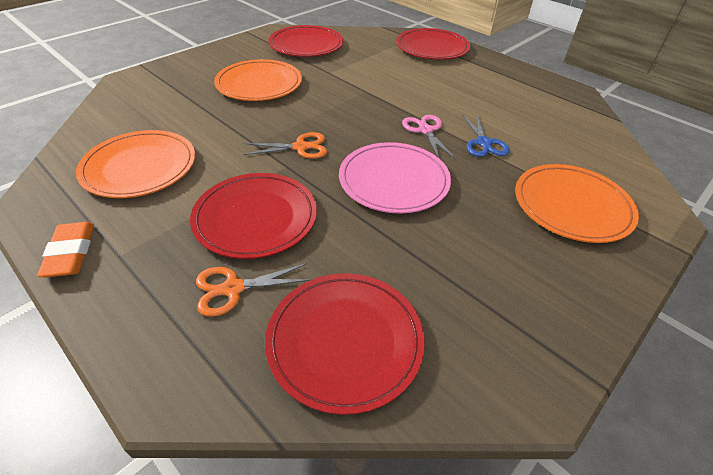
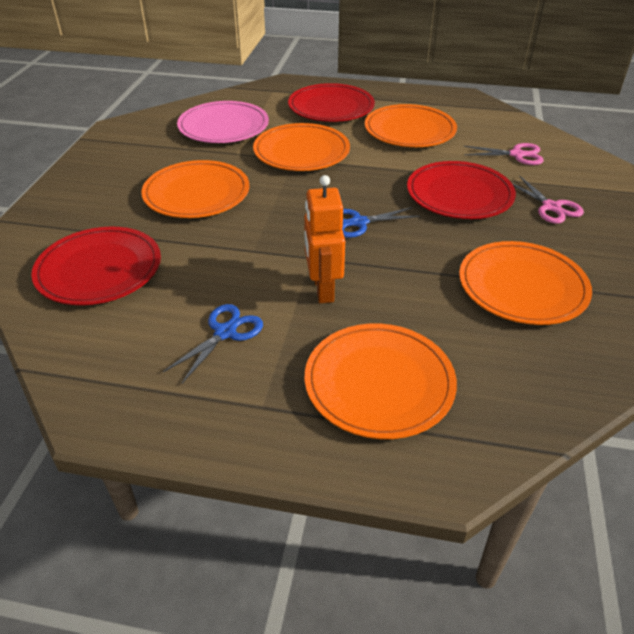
blue scissors: [462,113,510,157] = 1 -> [163,304,263,383] [342,207,420,238] = 2
orange eraser: [37,222,94,277] = 1 -> none = 0
orange plate: [76,130,195,198] [214,59,302,101] [515,164,639,243] = 3 -> [141,160,250,218] [253,123,350,171] [305,324,457,439] [365,104,457,147] [459,241,592,325] = 5
orange robot: none = 0 -> [304,175,345,303] = 1
orange scissors: [196,263,312,317] [243,132,327,159] = 2 -> none = 0
pink scissors: [402,115,456,159] = 1 -> [464,143,544,165] [512,175,584,224] = 2
red plate: [190,173,317,259] [265,273,425,415] [269,25,343,57] [396,28,470,60] = 4 -> [31,227,161,305] [288,83,375,122] [407,161,516,219] = 3

